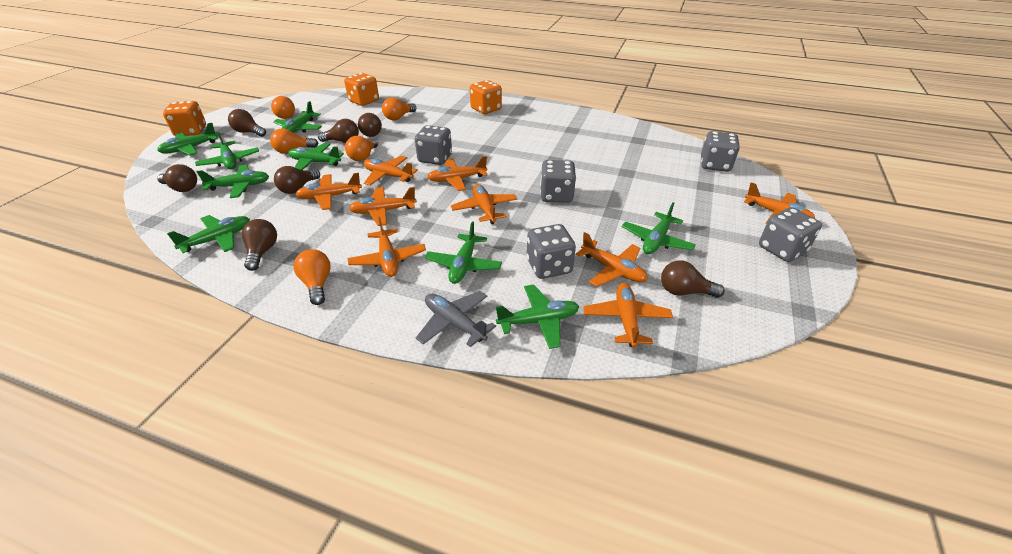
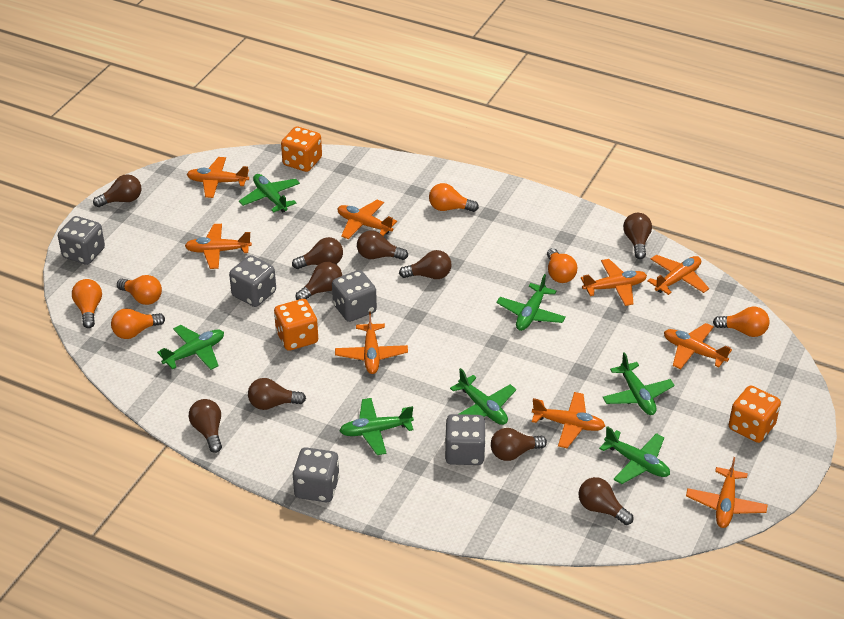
brown light bulb: [157,164,197,192] [228,109,266,137] [242,219,277,271] [274,166,320,194] [318,119,359,143] [358,113,382,137] [661,260,725,298] = 7 -> [93,174,141,207] [189,399,222,453] [248,378,306,410] [292,237,343,269] [296,262,342,300] [357,230,408,260] [399,250,452,279] [491,428,547,461] [579,477,633,525] [623,213,652,259] = 10
green plane: [157,123,218,156] [167,215,250,253] [195,131,259,169] [197,165,269,198] [273,101,322,133] [288,143,344,170] [425,221,502,284] [496,284,579,349] [622,202,696,254] = 9 -> [157,325,224,370] [239,174,300,213] [340,398,414,455] [450,368,516,425] [496,274,566,331] [599,426,670,484] [602,352,675,415] = 7
grey plane: [416,291,496,347] = 1 -> none = 0
orange light bulb: [270,129,319,154] [271,96,295,119] [294,249,331,305] [345,136,378,161] [382,97,416,120] = 5 -> [72,279,102,328] [111,309,165,339] [117,275,162,305] [429,183,479,212] [547,248,577,283] [713,307,769,337] = 6

